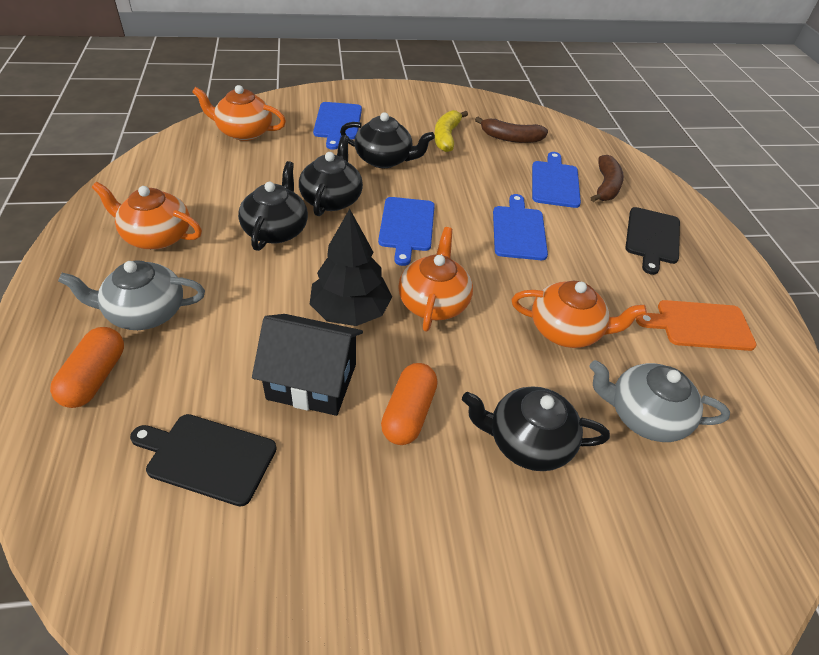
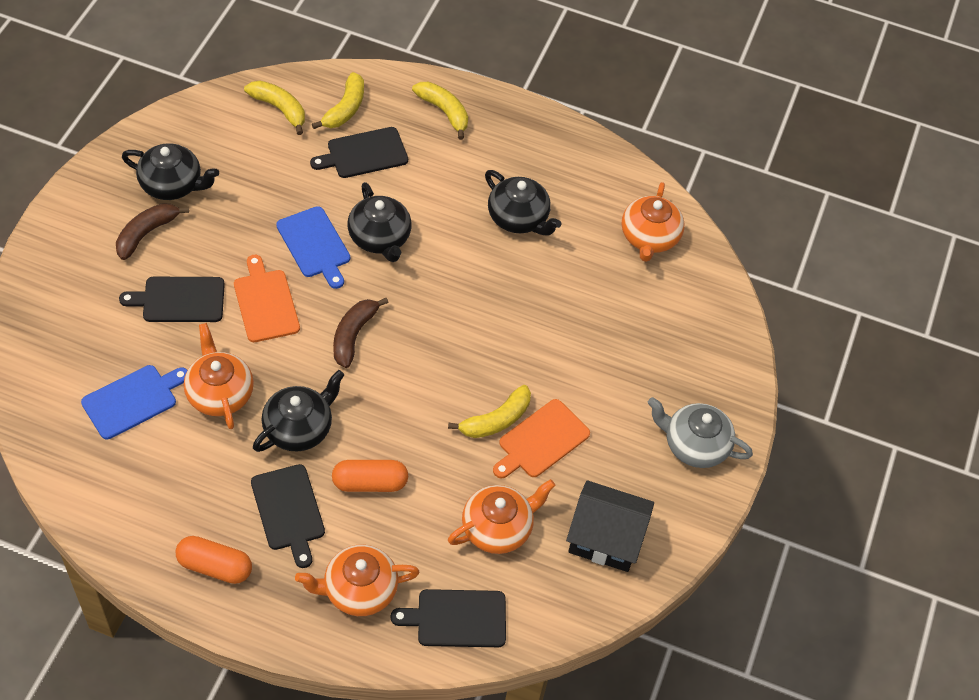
black cutting board: [130,414,277,506] [625,207,680,275] = 2 -> [119,277,225,322] [251,464,325,568] [310,127,408,178] [391,589,506,647] = 4
black tree: [310,209,392,326] = 1 -> none = 0
blue cutting board: [313,102,362,150] [378,197,435,266] [493,194,548,260] [532,152,581,208] = 4 -> [81,365,187,439] [276,206,350,289] = 2
grey teapot: [58,260,205,330] [590,360,730,442] = 2 -> [648,397,753,468] = 1
orange cutting board: [636,300,757,351] = 1 -> [234,255,300,342] [493,399,590,478] = 2
yellow banana: [434,110,468,152] = 1 -> [244,81,305,135] [312,72,364,129] [412,82,468,140] [448,385,531,438] = 4

